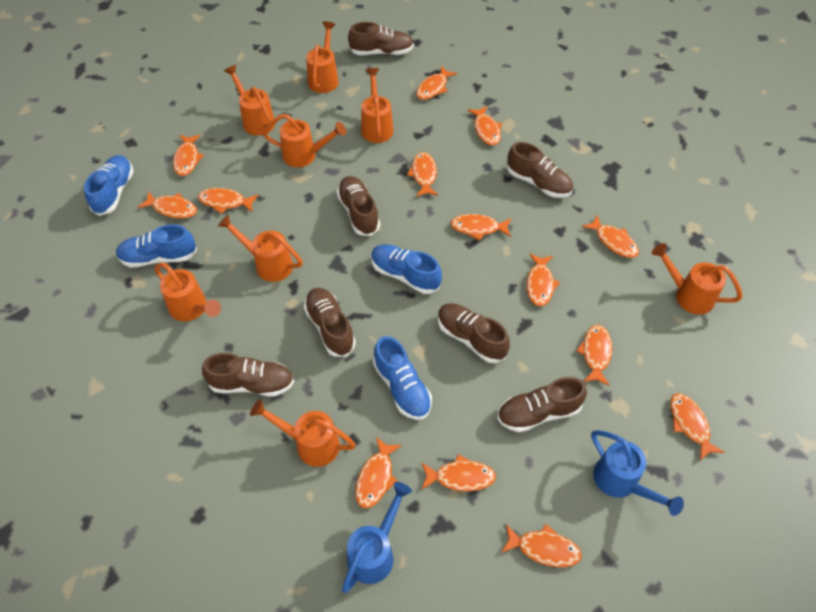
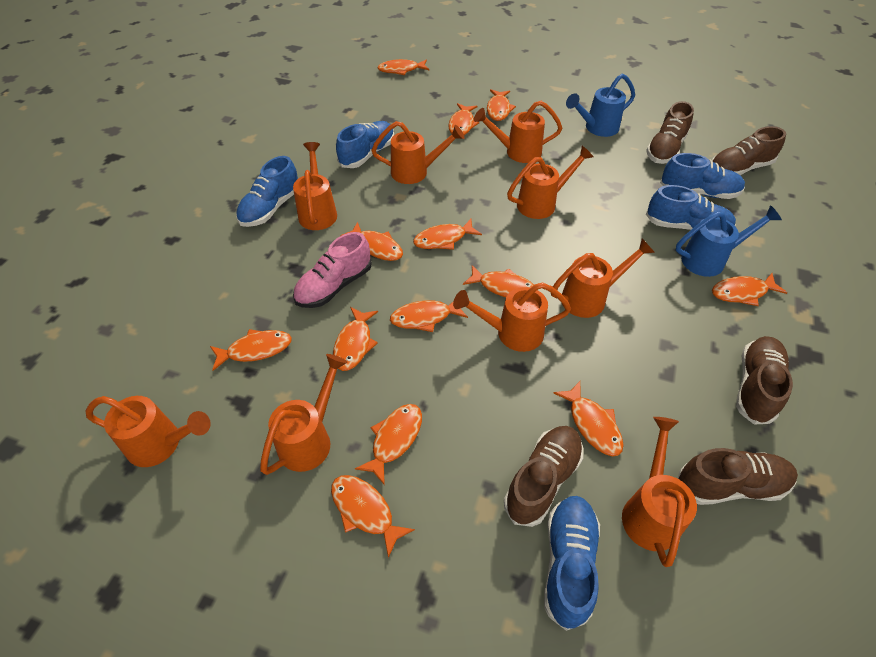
blue shoe: [84,155,134,216] [116,224,197,268] [371,244,442,294] [373,336,432,420] = 4 -> [236,156,298,227] [336,121,394,168] [544,496,600,631] [646,185,736,230] [660,153,745,199] = 5
brown shoe: [202,353,294,397] [304,288,356,357] [337,176,380,236] [348,22,414,55] [438,303,510,363] [497,377,587,432] [507,142,573,198] = 7 -> [504,426,583,527] [646,101,694,164] [678,448,798,505] [712,126,786,175] [736,336,793,425] = 5
orange fish: [138,191,197,219] [173,134,204,176] [198,188,259,214] [355,437,402,508] [407,152,438,197] [416,66,457,100] [421,454,496,491] [451,214,511,240] [468,106,502,145] [501,524,582,567] [526,254,560,306] [576,325,612,386] [582,215,639,258] [670,393,724,461] = 14 -> [210,329,292,371] [331,475,415,558] [333,307,378,371] [340,222,403,261] [355,404,422,485] [377,59,429,75] [390,300,468,332] [413,219,482,250] [448,103,479,135] [463,265,534,297] [487,89,516,121] [554,381,624,456] [712,273,787,306] = 13
orange watering can: [154,262,221,321] [218,214,303,282] [224,65,275,136] [250,399,356,467] [263,114,346,167] [306,21,339,93] [361,68,394,143] [651,243,742,315] = 8 -> [86,396,211,467] [260,354,347,475] [293,142,337,230] [371,121,465,184] [453,282,571,352] [474,101,562,163] [507,146,593,219] [551,239,655,318] [622,417,697,567] = 9
pink shoe: none = 0 -> [293,232,372,308] = 1

